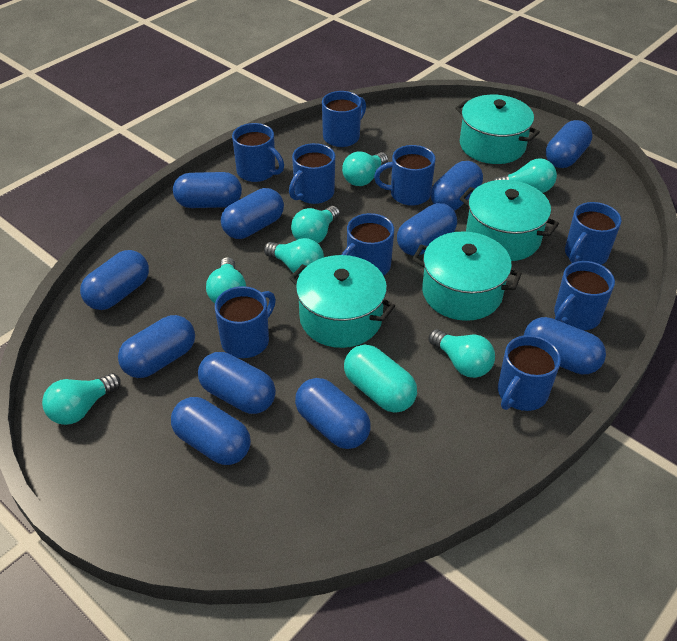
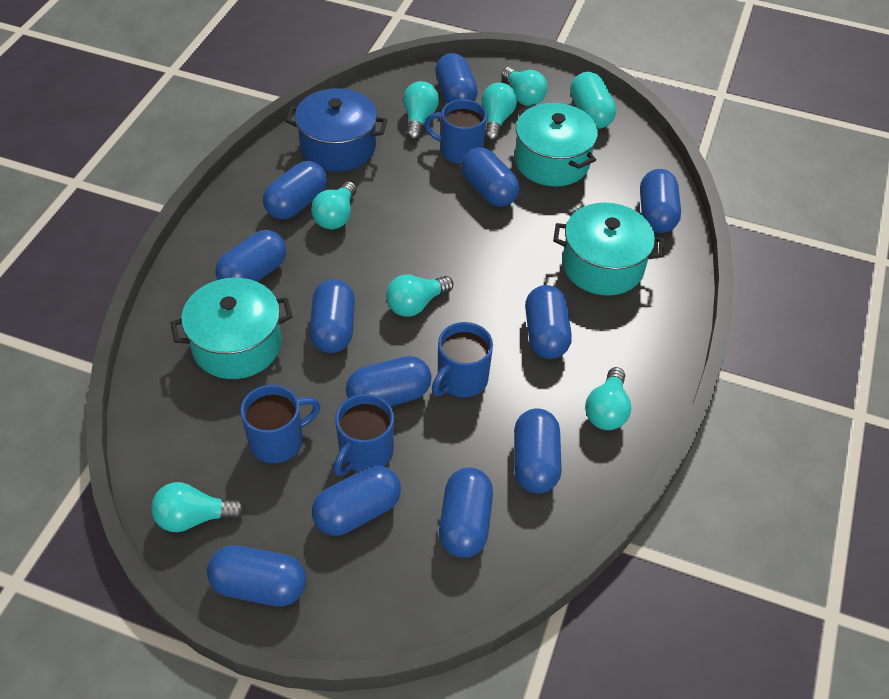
blue capsule: [80,250,149,310] [118,315,195,378] [171,397,251,465] [173,172,242,208] [198,352,276,414] [221,188,284,239] [295,378,371,449] [397,203,457,256] [431,161,483,211] [524,317,606,374] [546,120,593,168] = 11 -> [207,545,306,607] [215,230,286,282] [263,161,327,220] [310,279,355,353] [312,465,401,536] [346,356,431,406] [435,53,478,104] [439,467,493,558] [461,147,520,207] [514,408,562,493] [525,285,572,359] [640,169,681,233] = 12
blue mug: [215,286,276,358] [232,123,284,182] [289,143,335,204] [322,91,366,147] [342,213,394,276] [374,145,435,206] [498,335,561,411] [554,261,615,330] [565,202,622,265] = 9 -> [240,385,320,463] [334,394,394,476] [424,99,487,164] [432,322,493,397] = 4
blue pot: none = 0 -> [285,88,387,172] = 1
turquoise pot: [289,255,395,348] [412,231,522,321] [455,95,540,164] [460,180,559,261] = 4 -> [170,278,293,379] [515,103,598,186] [553,203,664,296] = 3

